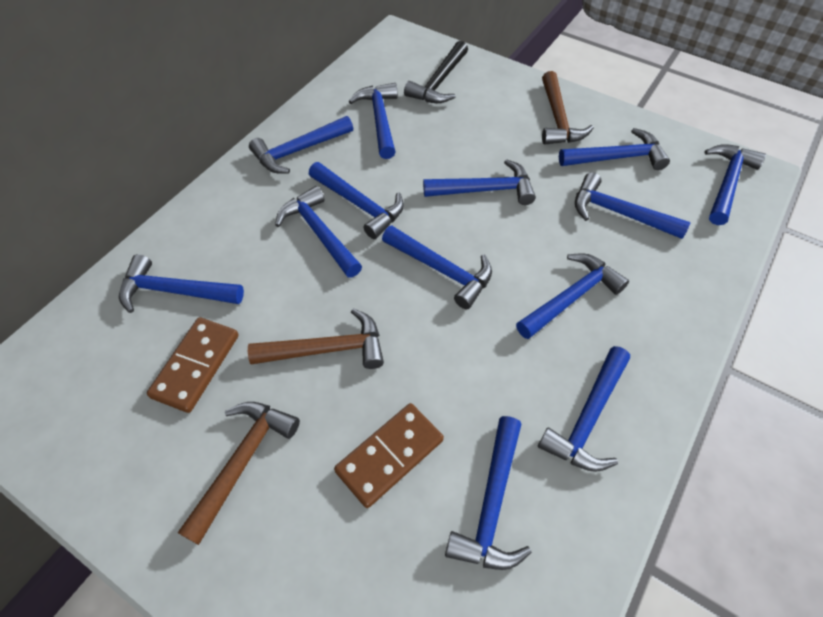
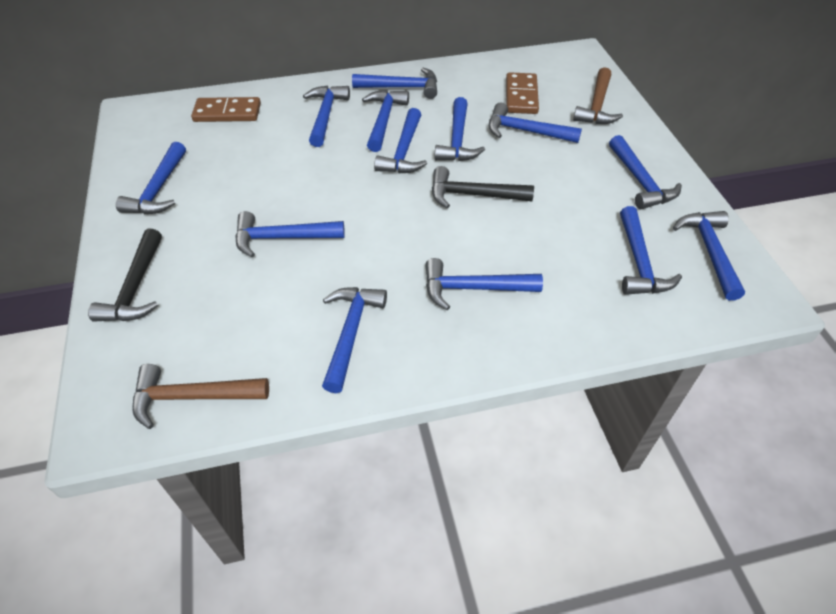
black hammer: [404,41,468,103] = 1 -> [88,229,162,321] [432,166,534,208] = 2
brown hammer: [178,402,300,545] [248,308,384,369] [542,71,594,145] = 3 -> [132,364,269,429] [573,67,623,124] = 2

